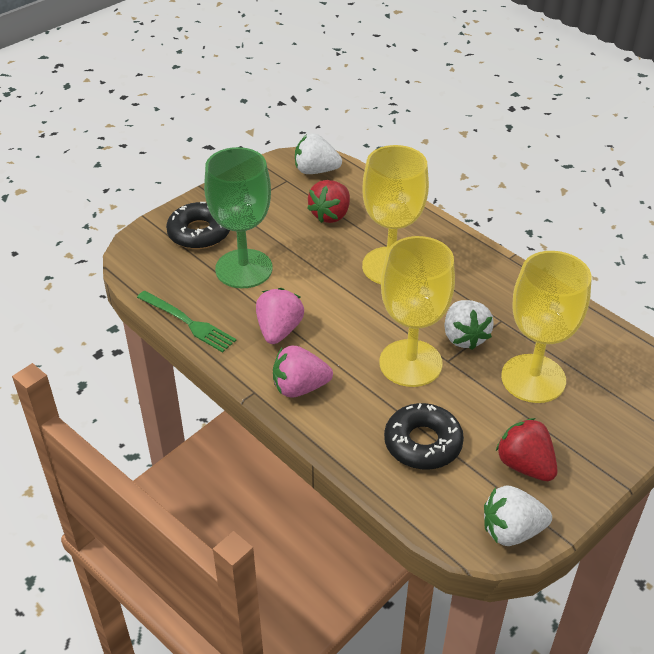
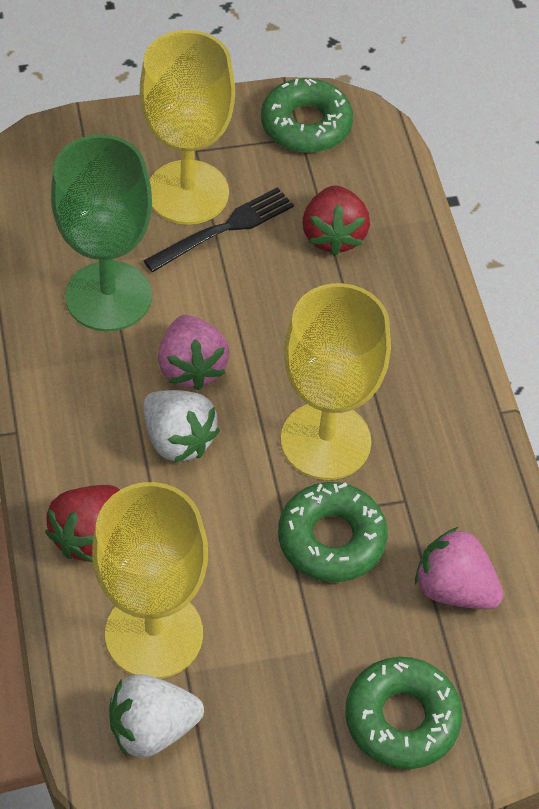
black donut: [166,202,230,249] [384,403,464,469] = 2 -> none = 0
black fork: none = 0 -> [143,187,294,272] = 1
green donut: none = 0 -> [261,78,353,153] [278,482,388,582] [345,657,462,769] = 3
green fork: [137,291,237,353] = 1 -> none = 0
white strawberry: [295,133,342,174] [444,300,494,350] [484,485,552,546] = 3 -> [109,674,204,758] [143,390,220,463] = 2

